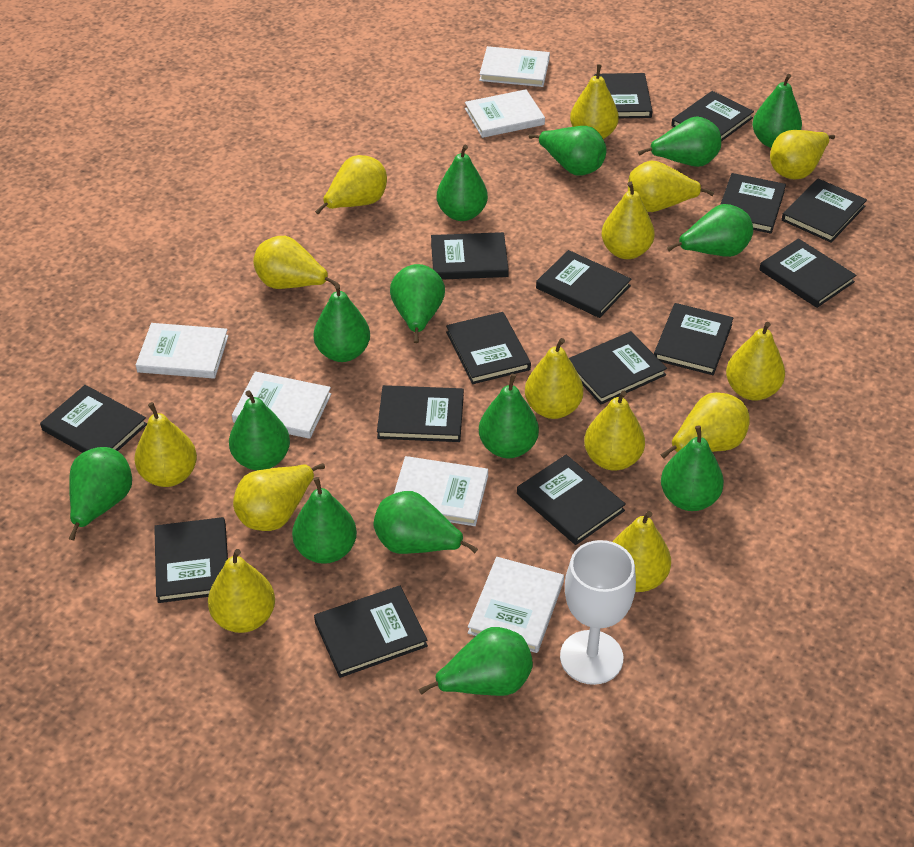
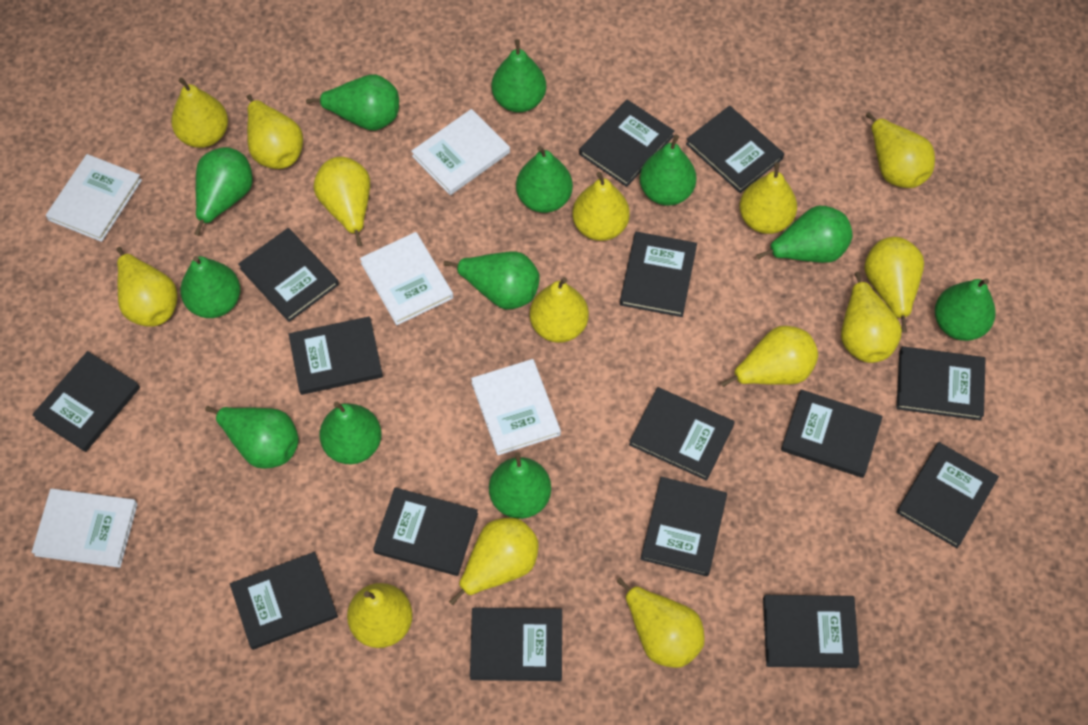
green pear: [69,447,132,540] [229,390,290,470] [292,477,357,564] [313,284,370,362] [374,491,478,554] [390,264,445,343] [419,627,533,696] [437,145,488,221] [479,374,539,458] [528,126,607,176] [638,116,721,167] [661,425,724,511] [667,204,753,257] [752,74,802,148] = 14 -> [181,256,240,318] [194,147,253,236] [205,406,299,469] [306,74,399,131] [320,402,381,464] [443,251,540,309] [489,452,551,519] [491,39,546,112] [516,146,573,213] [640,135,697,206] [756,206,852,263] [935,279,996,341] = 12
white book: [136,323,228,379] [232,371,331,439] [394,456,488,526] [465,89,545,138] [468,557,564,653] [479,46,550,87] = 6 -> [32,489,137,568] [46,154,142,242] [360,232,453,325] [411,109,510,195] [471,359,561,455] = 5
white goblet: [560,540,636,685] = 1 -> none = 0

